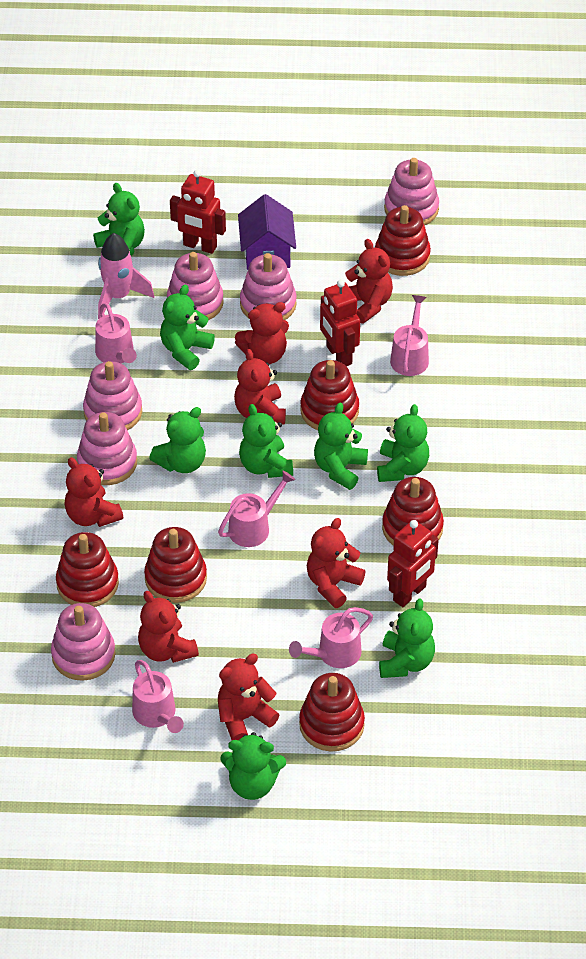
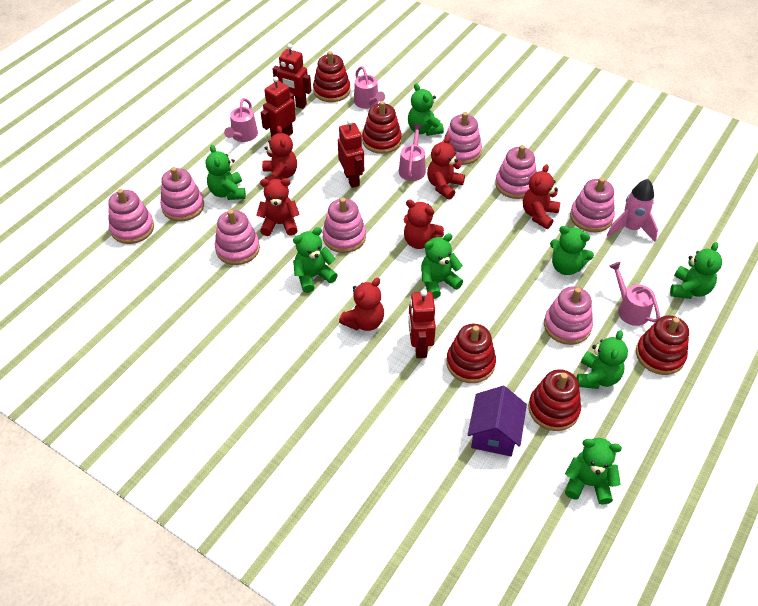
pink stacking toy: [51,603,116,681] [77,412,137,485] [83,361,142,430] [167,252,224,320] [240,253,297,320] [384,158,439,225] = 6 -> [108,189,154,244] [160,167,204,222] [215,210,260,265] [322,198,366,253] [443,112,482,165] [495,145,537,199] [544,286,593,345] [570,178,615,232] = 8
pink watering can: [95,303,137,363] [132,660,184,733] [218,471,295,547] [289,607,373,668] [390,295,429,376] = 5 -> [224,98,258,142] [354,66,385,109] [399,124,426,181] [609,262,660,326] = 4
red robot: [170,170,226,254] [320,280,360,366] [387,520,439,607] = 3 -> [260,76,296,137] [273,44,311,109] [338,119,364,188] [408,289,436,358] = 4
red stacking toy: [56,532,119,607] [144,527,207,603] [299,673,365,752] [300,360,359,430] [375,205,431,276] [382,477,444,546] = 6 -> [313,51,350,102] [362,101,402,154] [446,324,496,383] [528,369,581,431] [636,315,689,375] = 5
red teddy bear: [65,457,123,527] [138,591,199,663] [218,654,279,740] [234,349,286,424] [235,302,289,364] [307,518,366,608] [345,239,393,323] = 7 -> [256,178,300,236] [262,126,297,181] [339,278,384,331] [404,200,444,249] [427,136,465,200] [523,164,560,229] = 6

